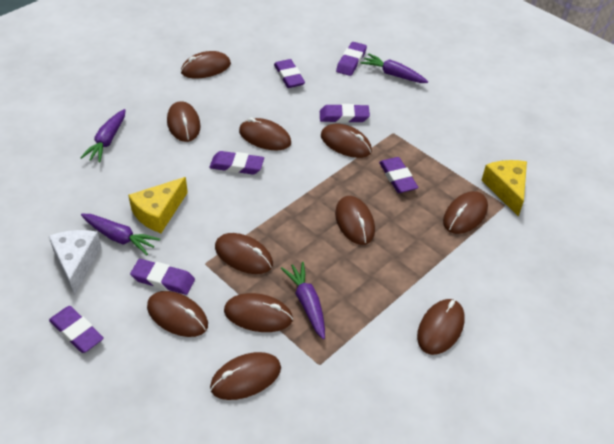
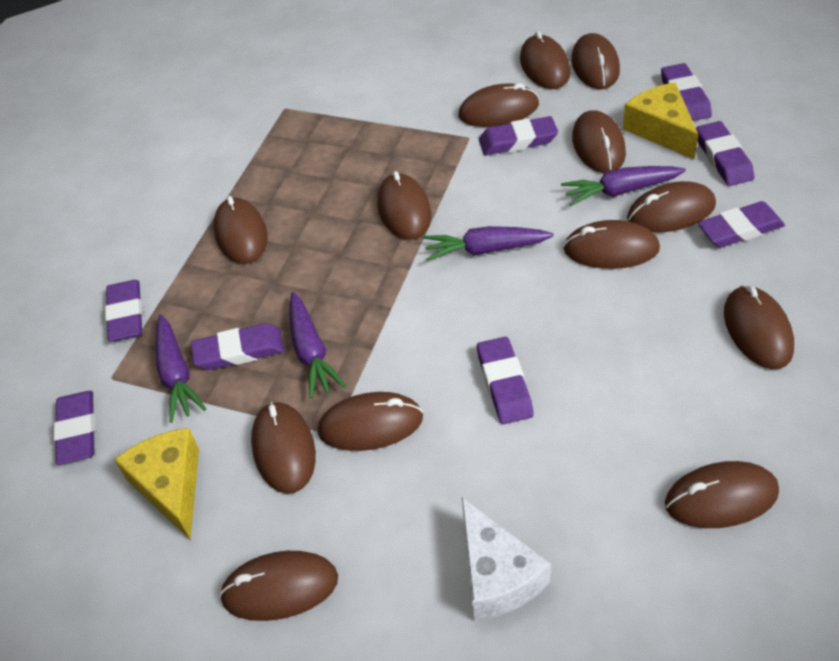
brown mouse: [147,291,208,337] [167,101,201,142] [181,51,231,78] [210,352,281,400] [215,233,273,274] [224,293,293,332] [239,118,291,150] [321,124,372,158] [335,196,375,245] [417,299,465,355] [443,191,488,234] = 11 -> [213,196,267,264] [219,551,338,621] [251,402,316,494] [318,392,423,451] [377,171,431,240] [458,83,539,127] [520,31,570,89] [563,220,660,269] [571,33,620,89] [572,110,626,173] [627,181,716,233] [665,461,779,528] [724,285,794,369] = 13
purple eraser: [49,306,104,353] [130,259,195,295] [209,151,264,174] [274,59,305,88] [320,104,370,123] [336,42,367,76] [379,157,418,193] = 7 -> [54,391,95,465] [105,280,143,342] [191,323,284,370] [477,337,534,424] [479,116,558,155] [661,63,712,121] [696,121,754,186] [698,201,785,248] = 8

